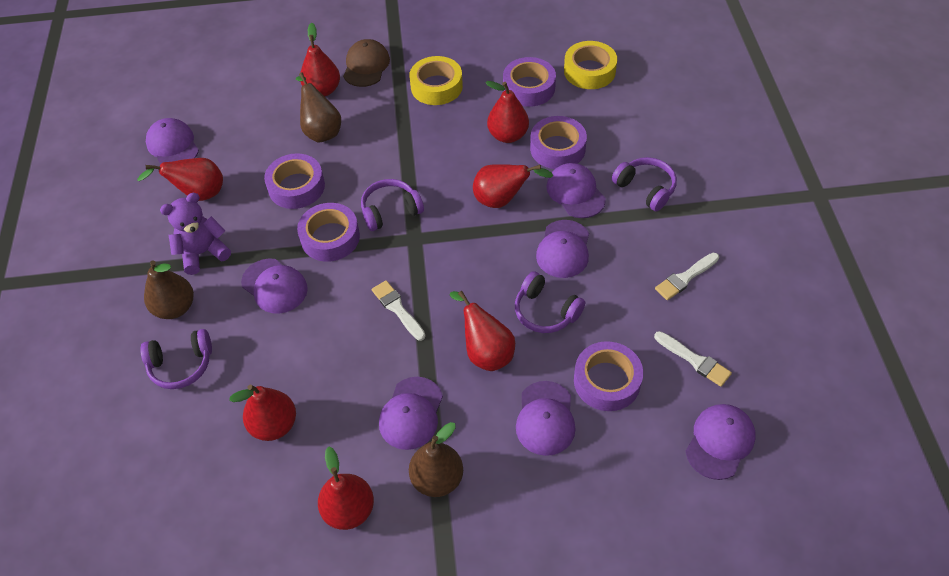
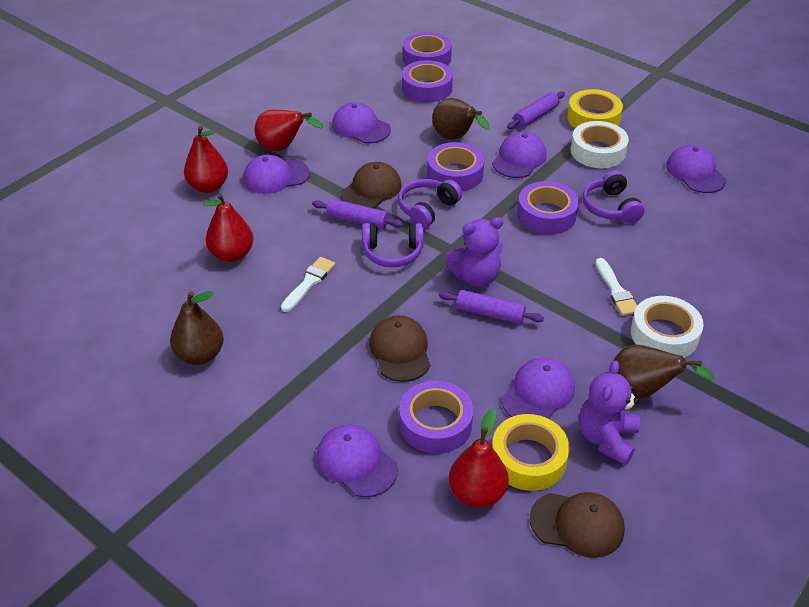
brown cap: [343,39,390,87] = 1 -> [341,162,401,209] [369,315,430,382] [530,492,625,558] = 3
purple cap: [146,118,199,164] [241,259,308,314] [379,377,443,450] [516,381,576,456] [536,220,589,278] [546,163,606,218] [686,404,756,480] = 7 -> [243,155,310,194] [316,424,398,497] [332,102,391,143] [492,131,547,178] [502,358,575,419] [666,145,726,193] = 6
purple headphones: [140,329,212,389] [361,179,424,231] [515,271,585,333] [612,157,677,211] = 4 -> [362,223,424,268] [398,179,462,228] [582,170,645,224] = 3
purple rolling pin: none = 0 -> [312,199,404,229] [439,290,544,324] [507,91,565,129] = 3
purple teddy bear: [160,193,231,275] = 1 -> [445,217,504,287] [579,360,640,465] = 2
red pear: [137,158,223,201] [229,384,296,441] [300,23,340,96] [318,446,374,530] [449,291,515,371] [473,164,553,208] [486,81,529,143] = 7 -> [184,126,228,193] [203,193,254,262] [255,109,324,151] [449,409,509,508] = 4
white brush: [372,280,426,341] [654,331,732,387] [655,253,719,300] = 3 -> [281,257,335,312] [595,258,637,316] = 2
white tape: none = 0 -> [571,121,629,168] [631,296,704,358] = 2

